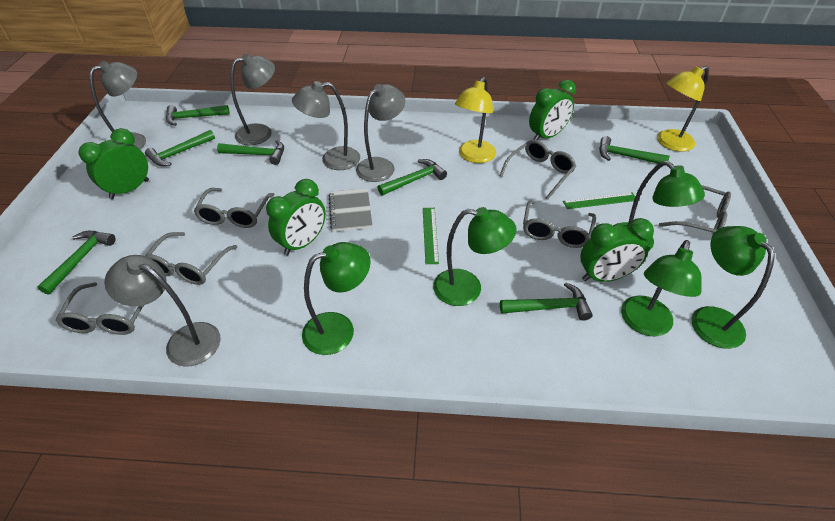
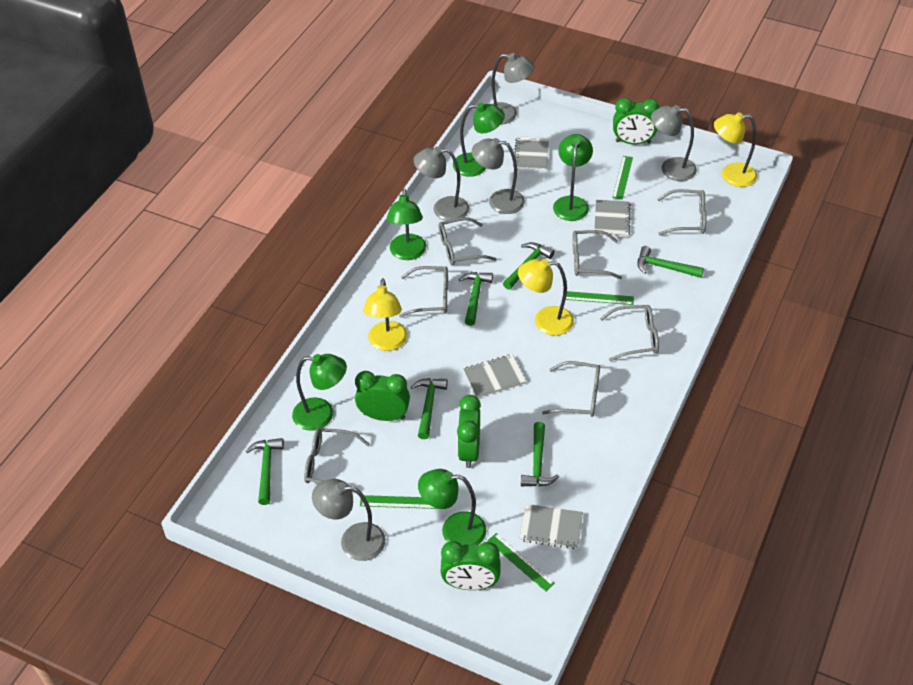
green hammer: [37,231,116,295] [145,130,215,166] [166,105,230,126] [217,140,284,165] [377,159,447,196] [500,282,593,321] [599,136,670,166] = 7 -> [246,438,284,505] [411,378,448,439] [459,272,493,326] [503,242,554,290] [521,422,559,486] [637,246,704,278] = 6
green ruler: [423,208,439,264] [563,193,635,209] = 2 -> [360,495,438,509] [487,533,555,591] [566,291,634,305] [612,156,633,200] = 4
grey glasses: [55,282,144,335] [145,232,237,285] [194,188,275,228] [499,140,576,200] [523,200,596,248] [659,185,731,236] = 6 -> [304,428,370,493] [399,266,448,317] [439,217,496,266] [542,361,600,417] [572,230,622,279] [600,305,659,361] [657,189,706,235] = 7
grey notebook: [329,188,372,232] = 1 -> [463,354,526,398] [513,136,549,171] [519,504,583,549] [594,200,631,237] = 4
yellow lamp: [455,77,496,163] [657,66,709,152] = 2 -> [363,278,407,351] [518,259,574,336] [714,112,757,187] = 3

